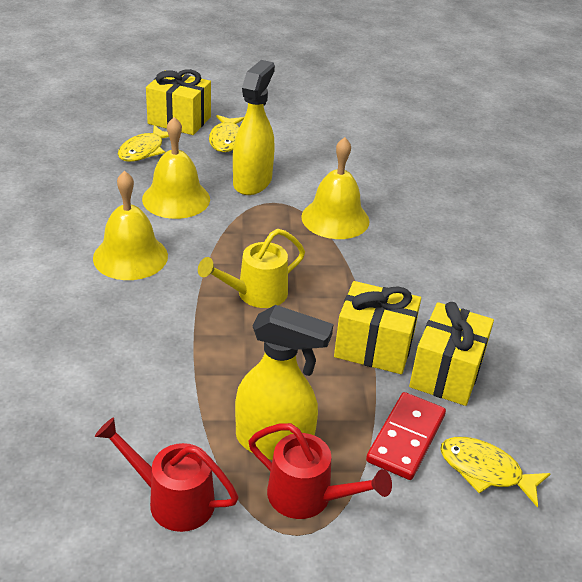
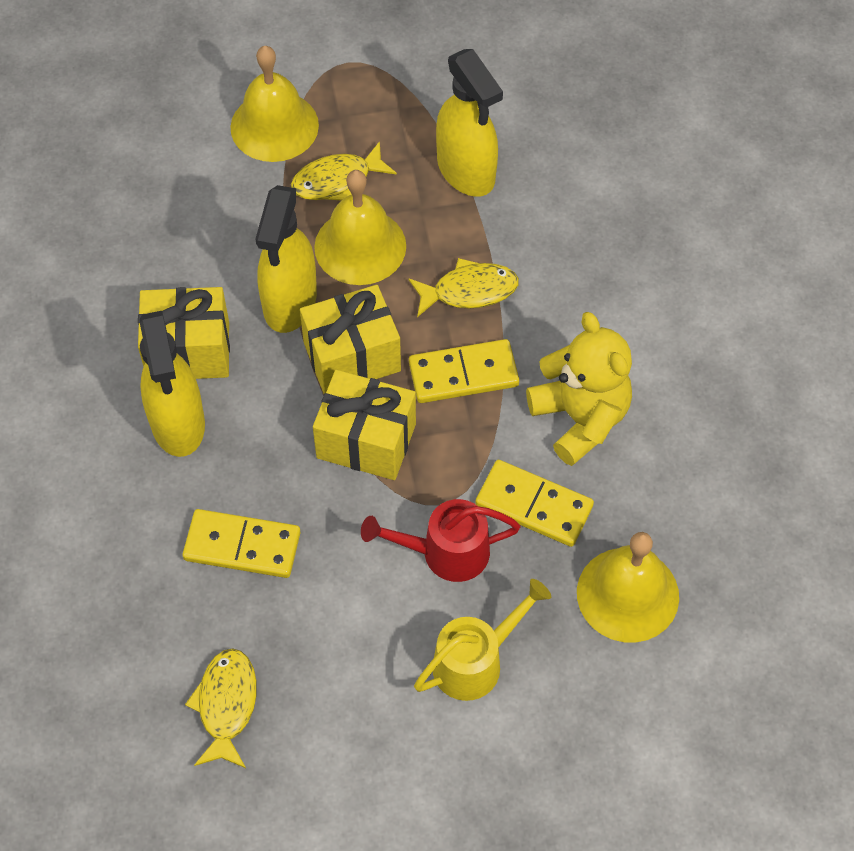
red domino: [366,392,446,480] = 1 -> none = 0
red watering can: [95,418,239,532] [248,423,392,519] = 2 -> [361,499,520,582] = 1
yellow domino: none = 0 -> [183,509,300,578] [409,339,519,403] [475,460,594,547] = 3
yellow spray bottle: [233,60,275,195] [235,305,333,460] = 2 -> [140,311,205,457] [255,185,317,333] [436,49,503,197] = 3
yellow teddy bear: none = 0 -> [526,312,632,466] = 1

